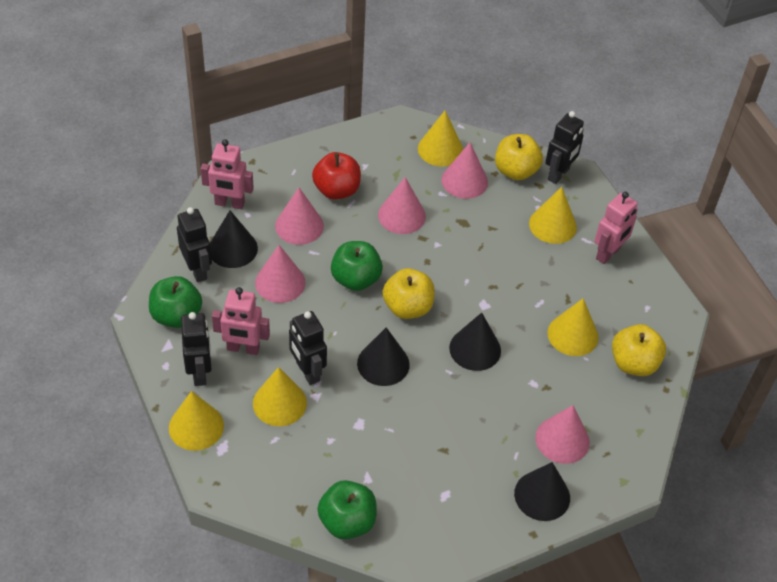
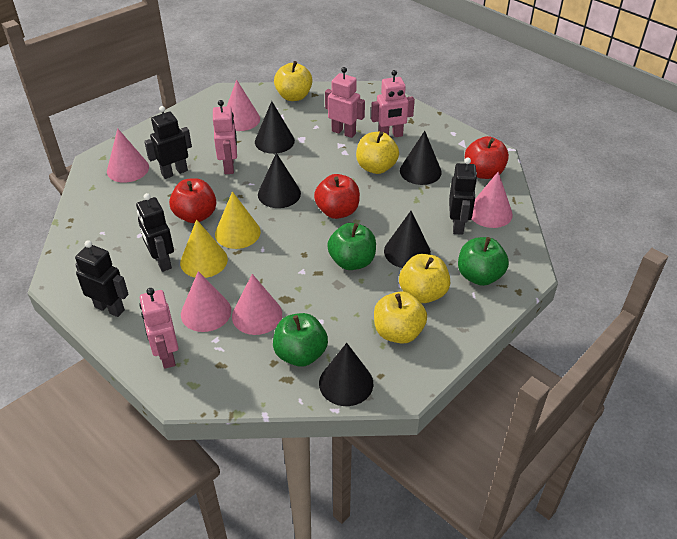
black cone: [210,210,258,268] [357,327,410,386] [449,312,501,371] [514,462,570,521] = 4 -> [255,101,295,154] [258,153,301,208] [319,343,373,406] [384,211,431,268] [400,131,442,185] = 5
pink robot: [201,139,254,209] [212,287,270,355] [595,192,638,264] = 3 -> [140,288,178,369] [213,100,237,174] [325,67,365,138] [371,70,415,137] = 4
red apple: [312,152,361,200] = 1 -> [169,178,216,223] [314,174,360,219] [465,136,509,179] = 3
yellow apple: [383,268,435,319] [495,134,543,180] [612,324,666,376] = 3 -> [274,61,312,101] [356,131,399,174] [374,291,427,344] [399,254,450,303] = 4
yellow cone: [169,391,224,451] [253,367,307,426] [418,111,463,166] [529,187,577,244] [547,298,599,356] = 5 -> [180,219,228,278] [215,191,261,249] = 2

